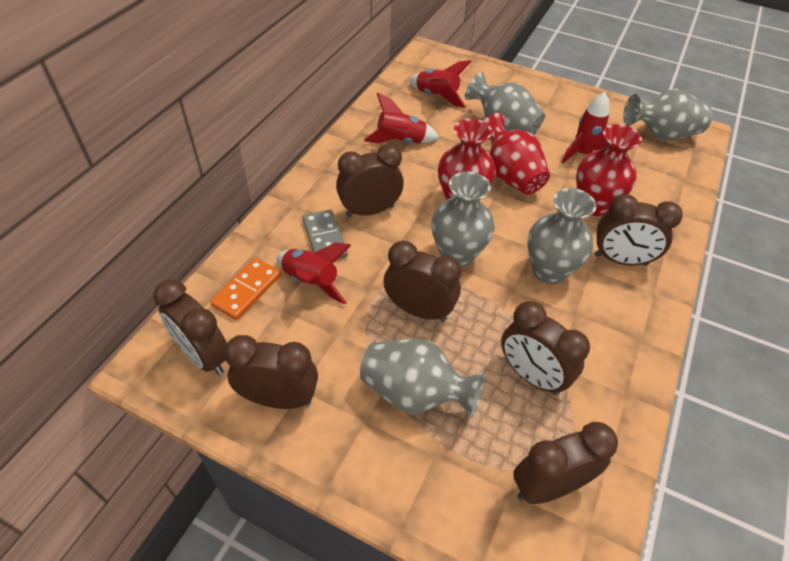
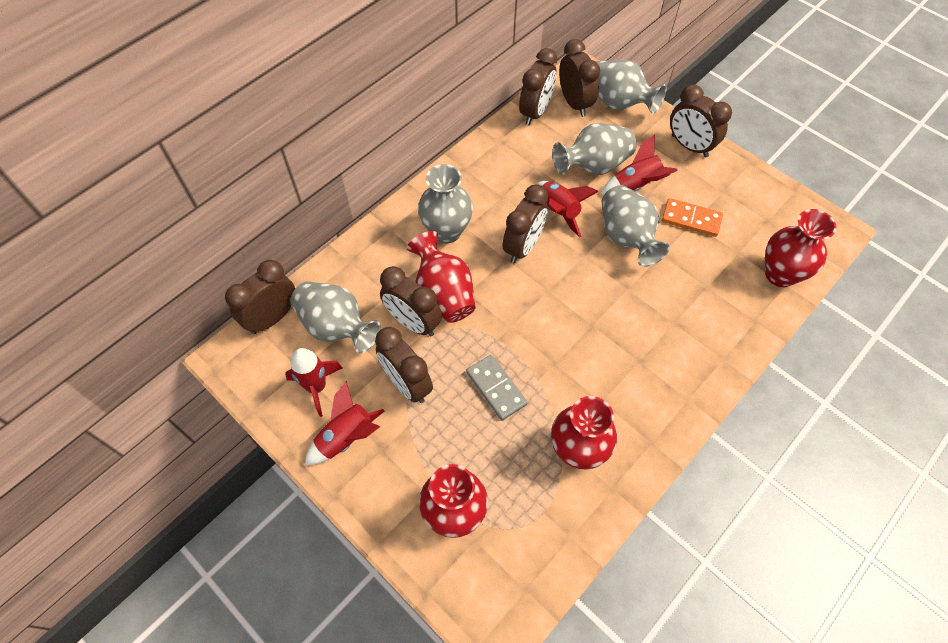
red vase: [438,118,496,201] [483,113,550,195] [576,124,642,216] = 3 -> [407,231,475,323] [419,464,488,538] [551,396,617,470] [765,209,836,287] = 4

